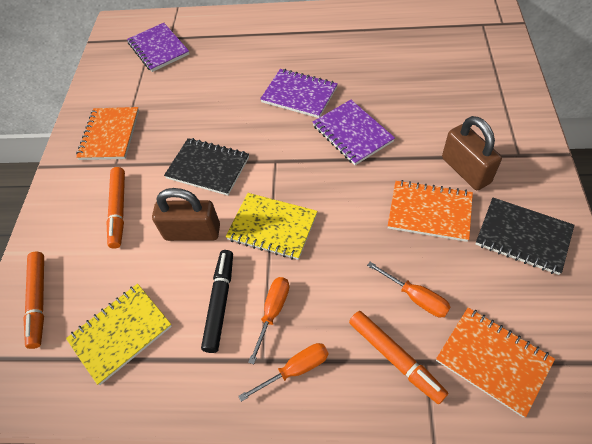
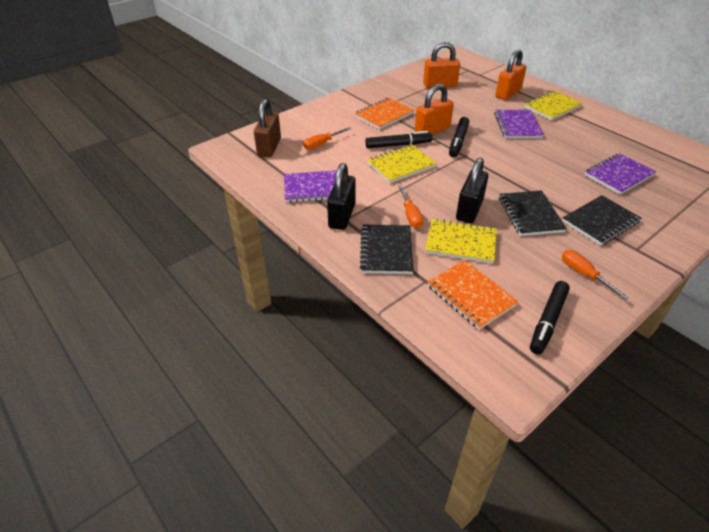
black marker: [201,250,233,353] = 1 -> [365,131,432,148] [449,117,469,157] [530,281,570,355] = 3
black notebook: [164,138,249,196] [476,198,574,275] = 2 -> [360,225,414,274] [499,190,567,236] [562,195,641,246] = 3
black padlock: none = 0 -> [327,163,356,230] [456,158,488,223] = 2
brown padlock: [152,188,220,241] [442,116,502,190] = 2 -> [254,99,281,157] = 1
orange marker: [23,252,44,349] [106,167,125,249] [349,311,448,404] = 3 -> none = 0
orange notebook: [76,107,139,160] [388,180,473,242] [436,307,555,418] = 3 -> [354,98,414,130] [427,260,519,330] = 2
orange padlock: none = 0 -> [415,84,454,134] [423,42,460,88] [495,49,527,100] = 3
yellow notebook: [66,284,172,385] [226,193,318,260] = 2 -> [367,145,437,183] [425,219,497,264] [524,90,583,121] = 3

